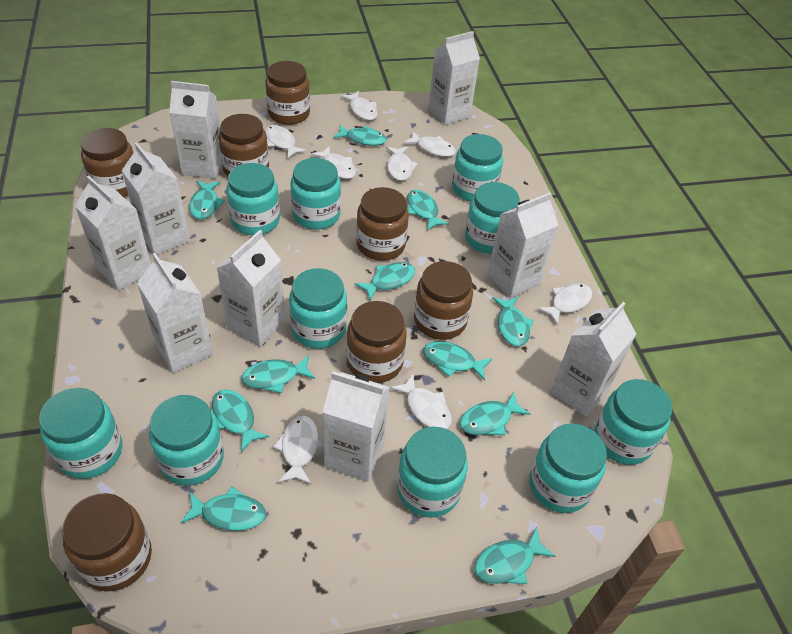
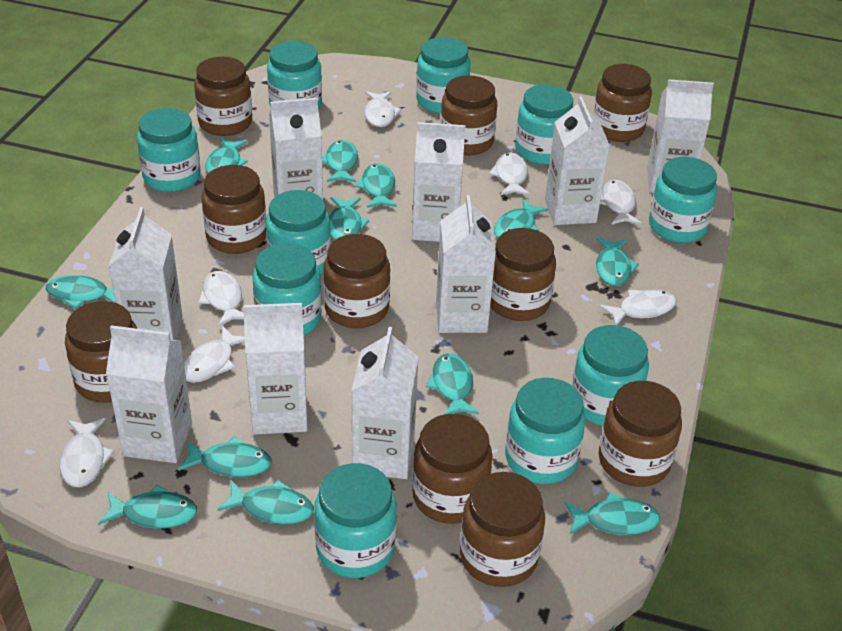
brown jar: [62,493,152,591] [81,128,133,197] [219,114,269,177] [265,61,310,125] [346,301,407,383] [356,187,409,261] [414,261,473,340] = 7 -> [65,301,137,403] [194,57,252,136] [201,165,266,254] [323,234,390,328] [412,414,493,524] [440,75,497,155] [460,472,545,587] [490,228,556,321] [593,64,652,142] [598,381,682,487] = 10
turquoise fish: [180,486,266,531] [189,181,225,220] [212,389,269,452] [241,355,315,393] [333,125,387,146] [355,262,415,301] [407,190,449,231] [423,341,493,381] [460,392,530,436] [474,527,556,584] [492,296,534,347] = 11 -> [46,275,116,309] [98,485,197,529] [178,436,272,477] [205,137,248,173] [217,480,314,525] [322,140,358,182] [329,197,370,240] [355,163,397,208] [426,353,479,414] [494,198,549,238] [565,492,660,535] [596,237,639,286] = 12
white fish: [265,125,307,159] [273,416,318,484] [311,146,356,179] [341,91,378,120] [386,146,418,181] [390,374,452,429] [403,131,456,157] [537,283,592,325] = 8 -> [60,418,115,487] [184,326,245,383] [198,271,244,327] [364,91,402,127] [489,153,530,195] [599,289,677,325] [600,180,641,224] = 7

